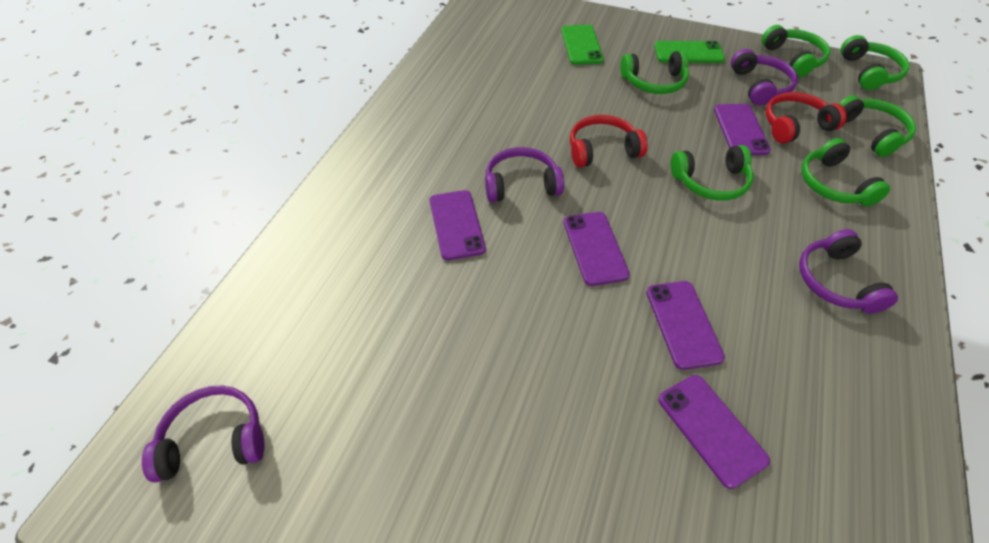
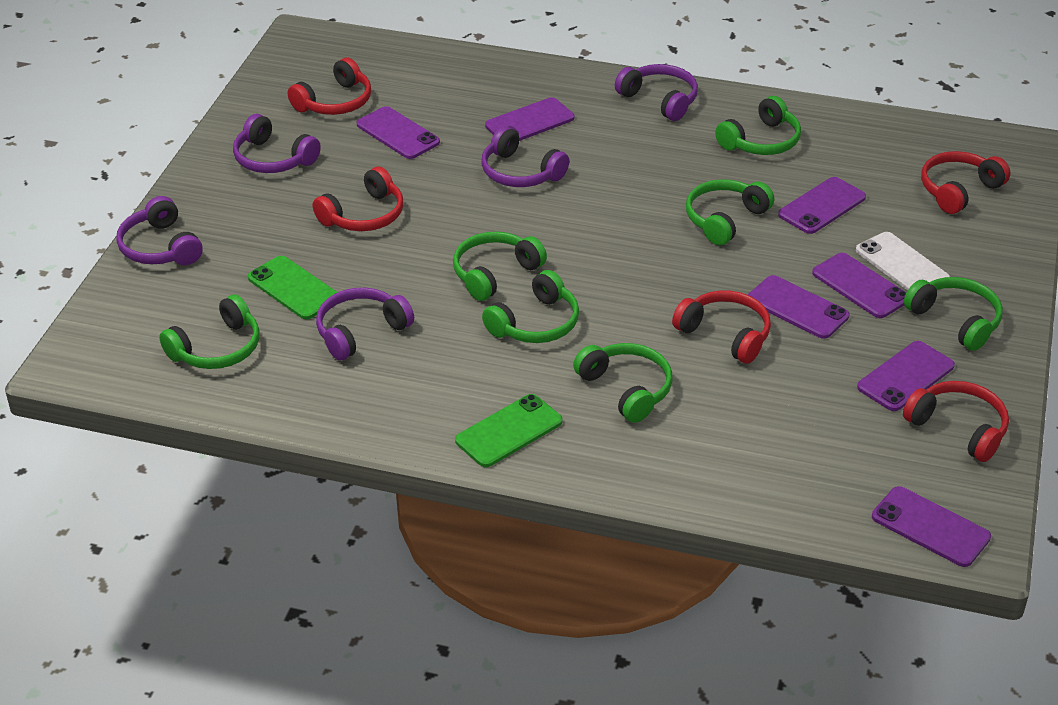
green headphones: [620,51,689,94] [671,145,753,201] [762,25,830,77] [801,138,890,207] [838,95,916,157] [841,35,909,90] = 6 -> [159,294,260,369] [453,232,547,301] [482,270,579,343] [573,343,672,423] [686,179,774,245] [715,96,801,155] [904,277,1003,351] = 7
purple headphones: [142,385,265,483] [485,147,564,202] [731,49,798,106] [799,229,898,314] = 4 -> [116,196,203,265] [233,114,321,173] [316,288,414,361] [481,126,569,187] [615,64,698,121] = 5
purple phone: [430,190,486,260] [564,212,630,286] [646,281,725,370] [658,375,770,489] [714,104,771,155] = 5 -> [357,106,440,159] [485,97,574,141] [748,275,850,339] [778,177,866,234] [812,253,907,318] [857,341,955,411] [872,486,991,567] = 7
red headphones: [570,115,648,168] [766,92,847,144] = 2 -> [288,58,371,115] [313,167,404,231] [672,290,771,364] [903,381,1009,462] [921,151,1010,214] = 5
white phone: none = 0 -> [856,232,950,291] = 1

